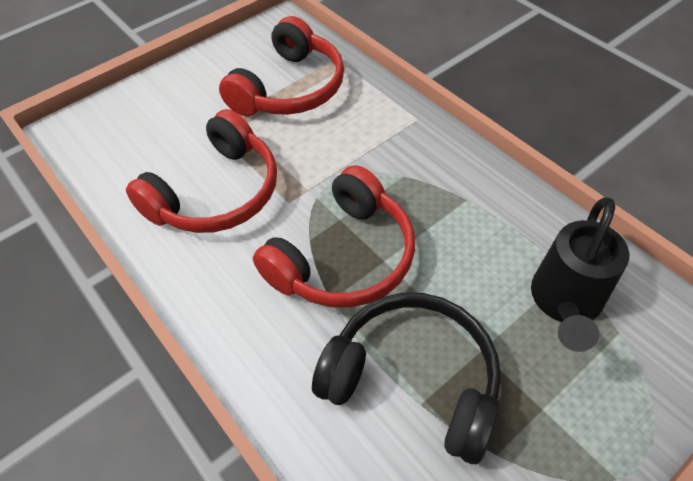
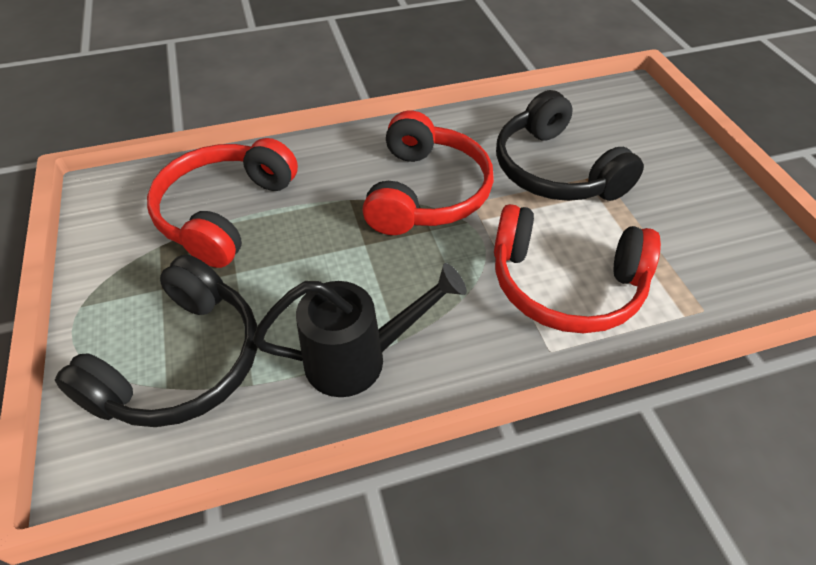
black headphones: [312,293,501,464] = 1 -> [55,254,258,427] [496,90,644,201] = 2

